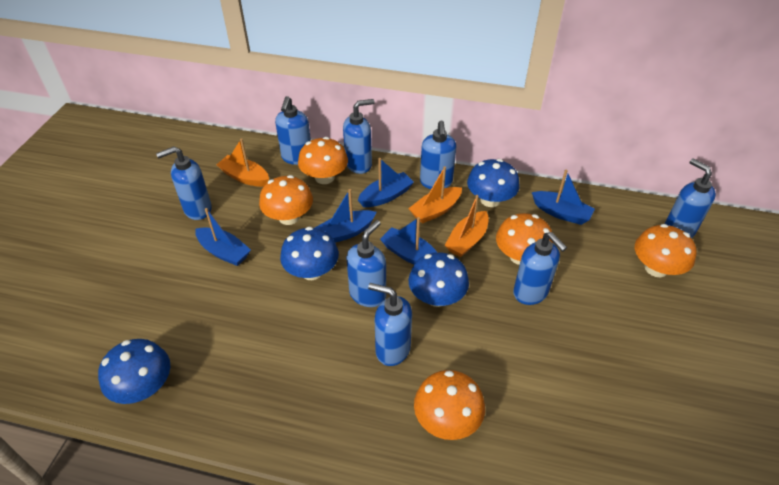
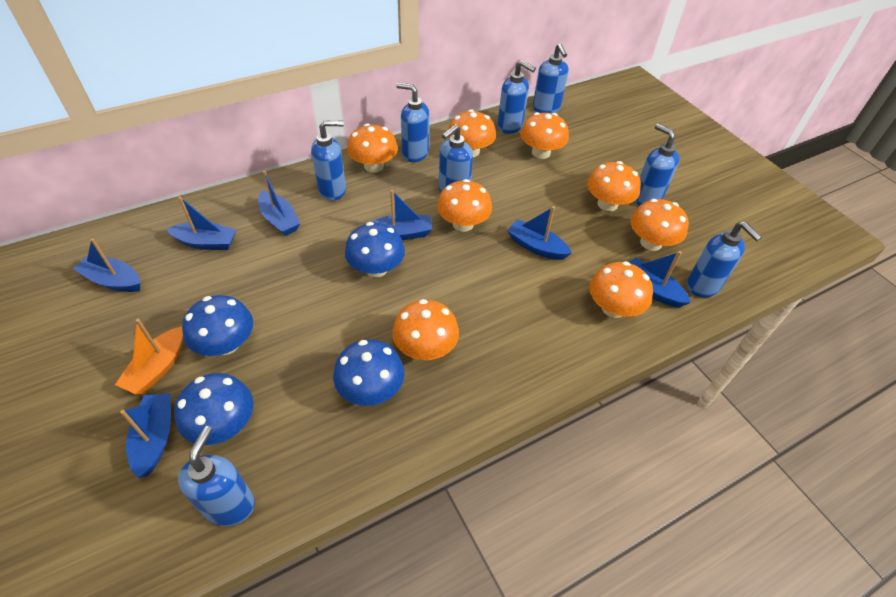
blue boat: [195,208,251,266] [315,189,376,243] [358,158,414,207] [380,217,437,264] [532,169,595,225] = 5 -> [73,238,140,292] [120,393,171,478] [166,197,237,250] [258,171,300,236] [371,190,432,240] [507,206,572,260] [630,251,691,308] = 7
orange boat: [216,138,269,187] [408,166,462,224] [445,195,489,257] = 3 -> [115,319,183,394] = 1
orange mushroom: [259,175,313,225] [298,137,348,184] [414,370,485,440] [496,213,553,265] [635,224,697,277] = 5 -> [347,123,398,173] [392,299,459,360] [437,179,492,232] [448,109,496,157] [520,112,569,159] [587,161,641,211] [589,261,653,318] [630,199,689,251] = 8

